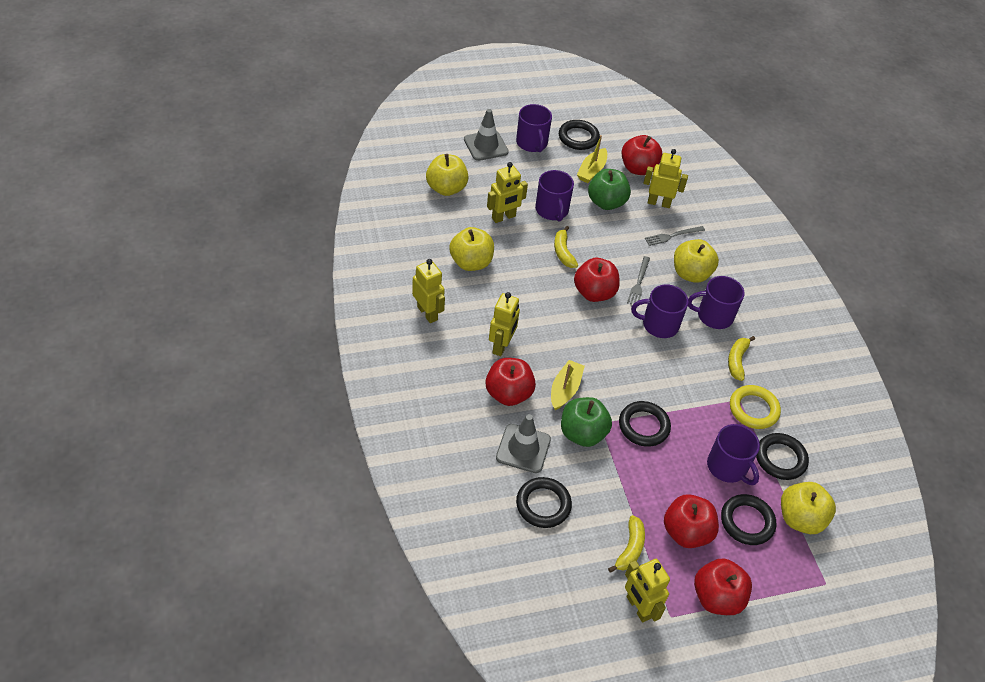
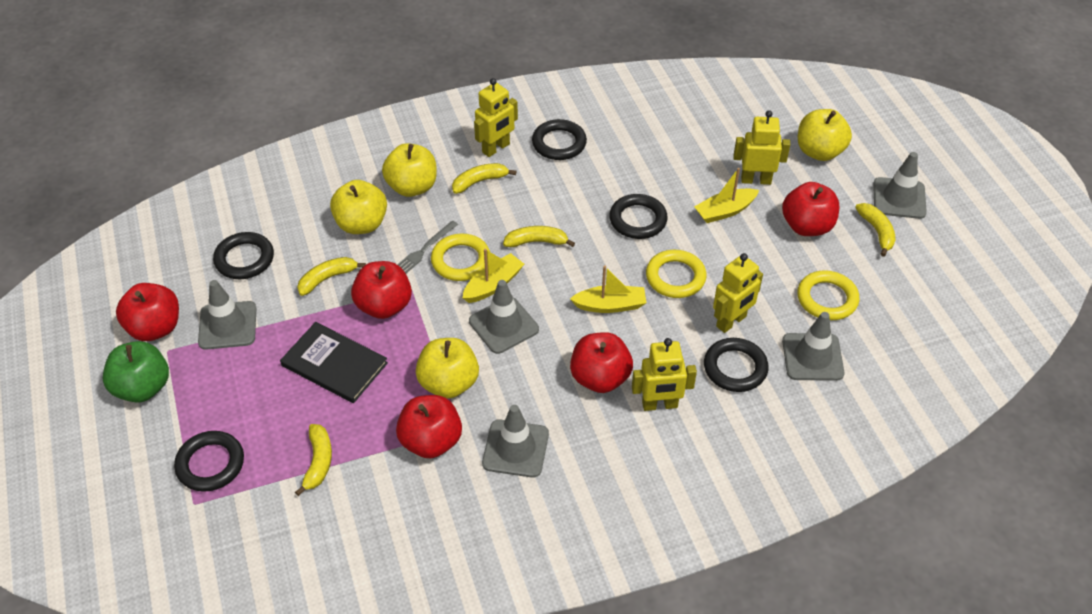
black book: none = 0 -> [280,322,388,403] = 1
green apple: [561,397,612,447] [588,169,631,210] = 2 -> [103,341,169,403] = 1
grey fork: [627,256,650,305] [645,226,705,246] = 2 -> [397,220,458,273] = 1
grey traffic cone: [464,109,509,161] [496,414,551,473] = 2 -> [198,280,256,350] [469,280,539,354] [482,405,549,478] [782,312,845,381] [873,152,927,219] = 5
purple mug: [516,104,552,152] [535,170,574,222] [631,284,689,338] [688,276,745,329] [707,424,760,485] = 5 -> none = 0
yellow banana: [554,226,578,268] [608,515,645,573] [728,336,755,381] = 3 -> [295,424,332,496] [297,257,366,296] [452,163,517,194] [503,226,575,247] [855,203,895,257] = 5
yellow boat: [551,360,585,410] [577,135,607,183] = 2 -> [463,249,524,303] [570,266,646,313] [694,168,759,223] = 3
yellow ring: [730,385,781,429] = 1 -> [431,234,490,281] [646,250,707,298] [797,270,860,320] = 3
yellow robot: [412,259,445,323] [487,162,528,223] [489,292,520,356] [625,559,670,623] [643,149,688,208] = 5 -> [474,78,518,157] [632,338,697,411] [713,253,763,333] [733,110,790,185] = 4

